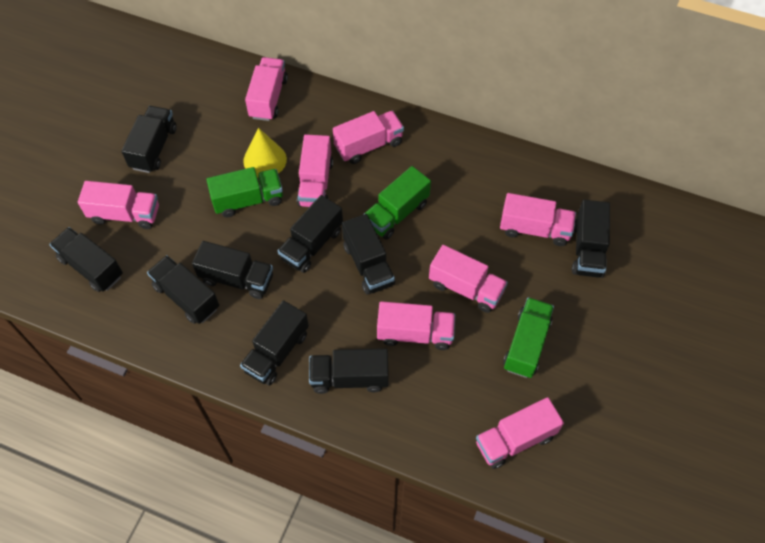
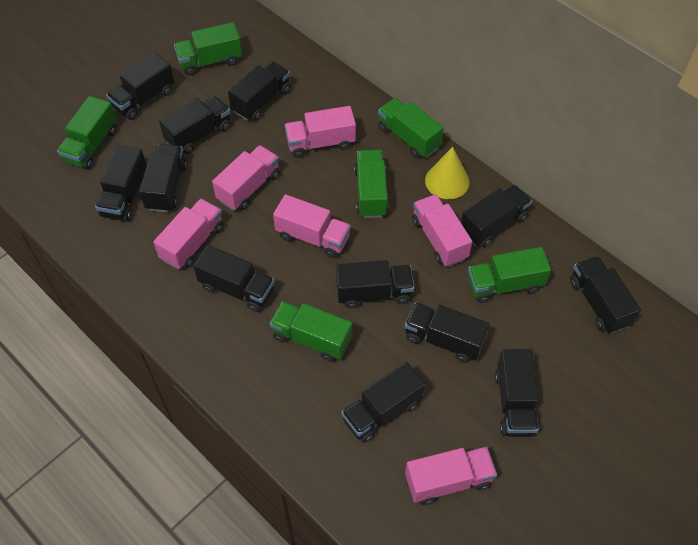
black truck: [49,227,123,292] [121,106,177,173] [147,255,219,324] [192,241,273,299] [240,300,309,385] [278,195,343,273] [309,348,389,394] [342,214,395,295] [572,200,610,278] = 9 -> [95,145,147,221] [106,53,174,120] [139,144,187,212] [159,96,231,154] [193,245,275,312] [228,61,290,121] [336,260,414,309] [341,362,425,443] [405,302,490,363] [461,185,532,247] [495,349,539,437] [570,256,641,334] = 12
green truck: [206,167,283,217] [364,166,431,240] [503,297,554,378] = 3 -> [57,96,117,169] [174,22,242,75] [270,301,352,362] [354,150,388,218] [378,98,444,159] [468,247,551,303] = 6
pink truck: [78,181,159,229] [245,57,288,121] [297,134,333,207] [333,111,404,164] [377,301,455,350] [429,245,508,313] [476,397,564,469] [500,193,576,246] = 8 -> [153,199,224,270] [212,145,280,211] [273,194,351,258] [285,106,356,158] [405,447,497,505] [412,194,472,267] = 6

